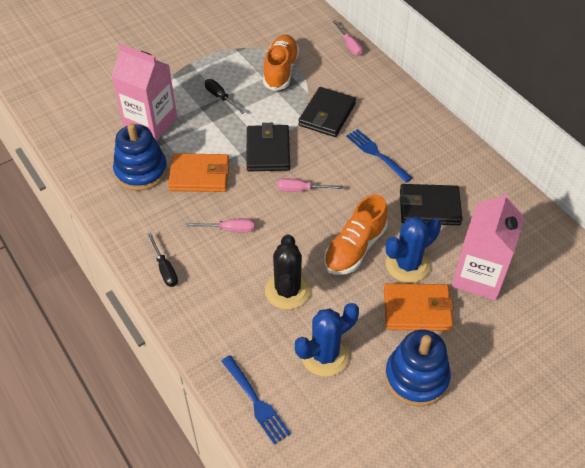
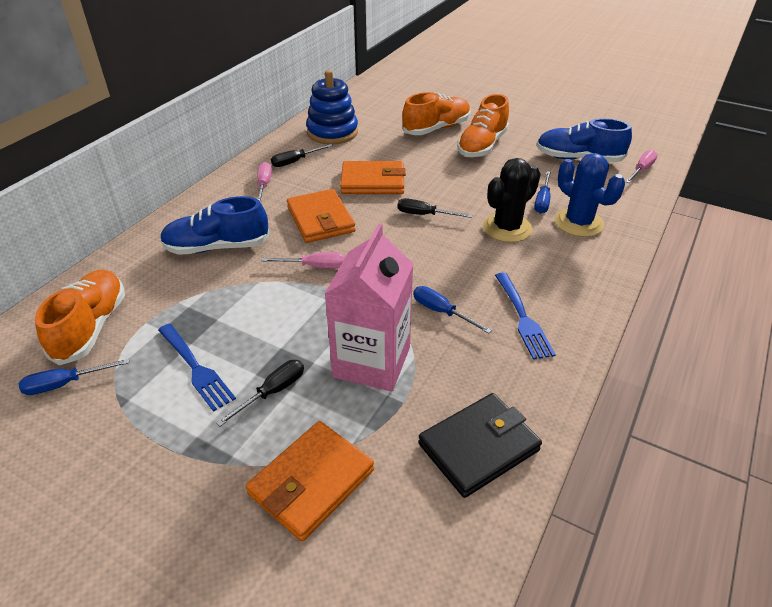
black screwdriver: [147,232,178,287] [205,79,245,114] = 2 -> [216,360,304,426] [271,144,334,167] [397,198,473,218] = 3
black wallet: [247,123,290,171] [299,87,356,137] [400,184,462,225] = 3 -> [418,393,542,498] = 1
blue cactus: [295,303,359,377] [386,216,441,283] = 2 -> [554,153,625,237] = 1
blue screwdriver: none = 0 -> [19,358,129,395] [413,286,492,334] [534,171,551,214] = 3
blue shoe: none = 0 -> [160,196,270,255] [536,118,632,162] = 2
blue stacking toy: [113,123,167,191] [385,329,451,407] = 2 -> [306,70,358,144] = 1
orange shoe: [263,34,299,91] [324,195,388,275] = 2 -> [35,270,125,365] [402,92,471,135] [457,94,509,157] = 3
orange wallet: [168,153,229,192] [384,283,454,331] = 2 -> [246,421,374,541] [287,189,356,243] [340,161,406,194] = 3
pink carton: [112,44,177,141] [452,191,524,301] = 2 -> [325,223,413,392] = 1

